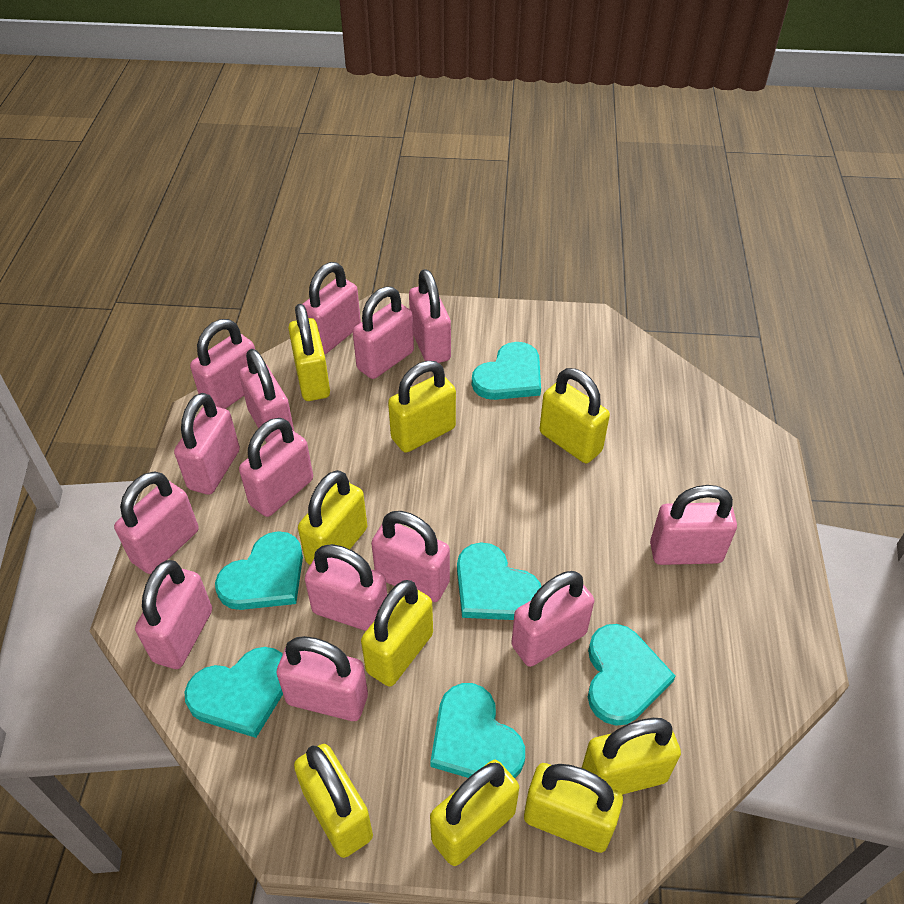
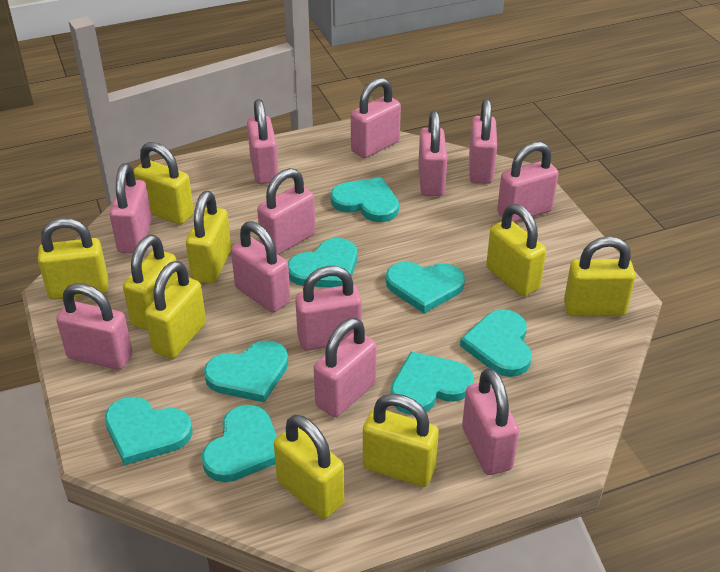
pink padlock: [114,471,199,574] [135,560,212,669] [174,393,240,495] [190,319,255,409] [239,349,294,443] [239,418,313,517] [277,636,368,721] [303,262,361,354] [305,544,387,631] [353,286,414,379] [371,511,450,602] [409,269,451,363] [511,571,594,667] [650,485,737,565] = 14 -> [56,283,132,370] [110,163,152,253] [231,221,290,313] [247,99,279,184] [257,168,315,255] [295,266,362,351] [314,318,377,417] [351,78,401,158] [418,111,447,196] [462,368,519,475] [469,99,497,184] [497,142,558,222] = 12
turquoise heart: [184,647,283,738] [215,531,303,610] [430,683,525,778] [457,543,541,620] [472,342,541,400] [588,624,675,726] = 6 -> [105,397,193,465] [202,405,277,482] [204,340,288,403] [288,238,357,287] [330,177,399,222] [386,262,465,313] [390,352,474,415] [460,309,532,377] = 8

